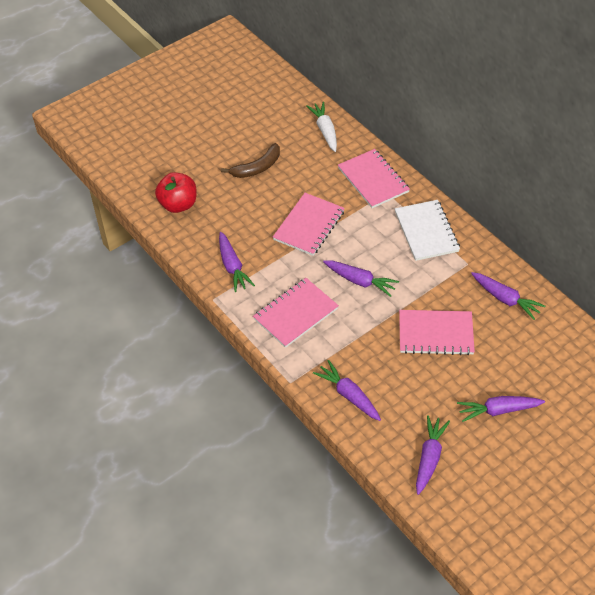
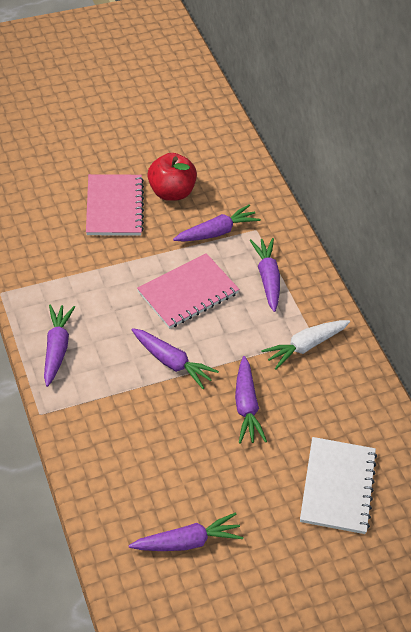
brown banana: [221,143,280,178] = 1 -> none = 0
pink notebook: [253,278,339,348] [273,193,345,256] [338,149,410,208] [399,310,475,355] = 4 -> [86,174,144,236] [137,253,239,329] = 2

